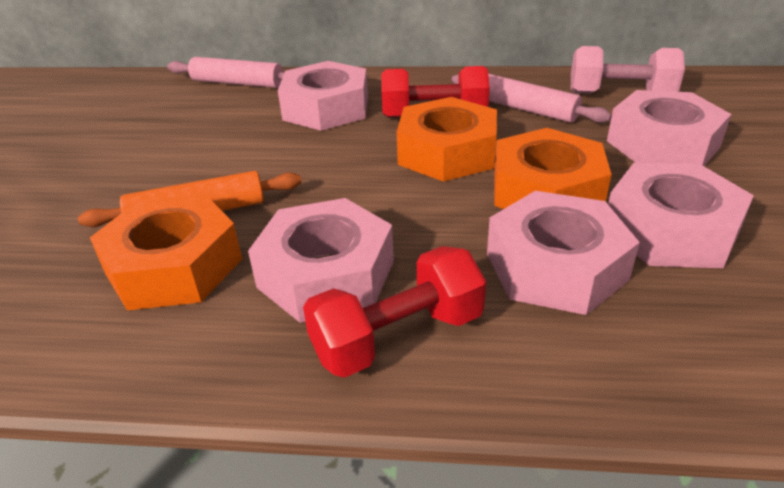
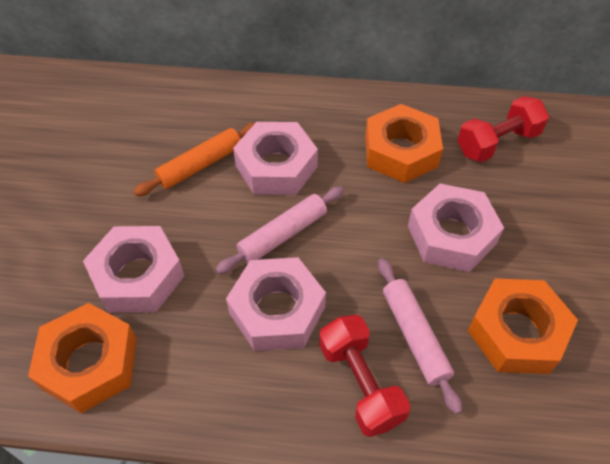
pink dumbbell: [571,46,685,94] = 1 -> none = 0
pink nut: [248,198,394,323] [278,61,368,131] [487,191,640,315] [607,90,731,166] [608,163,754,268] = 5 -> [83,226,184,313] [226,257,326,351] [233,122,318,195] [408,184,504,272] = 4

